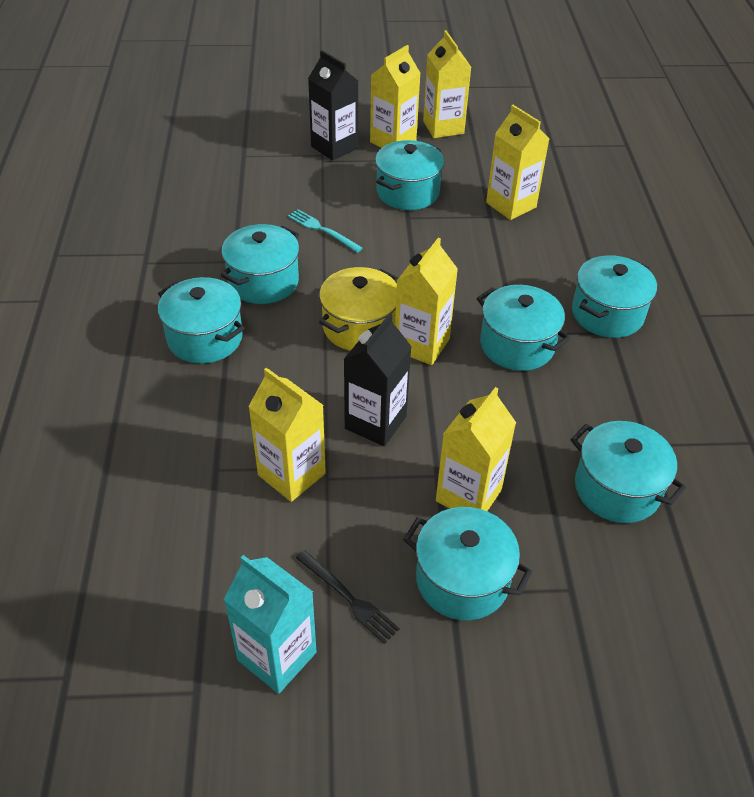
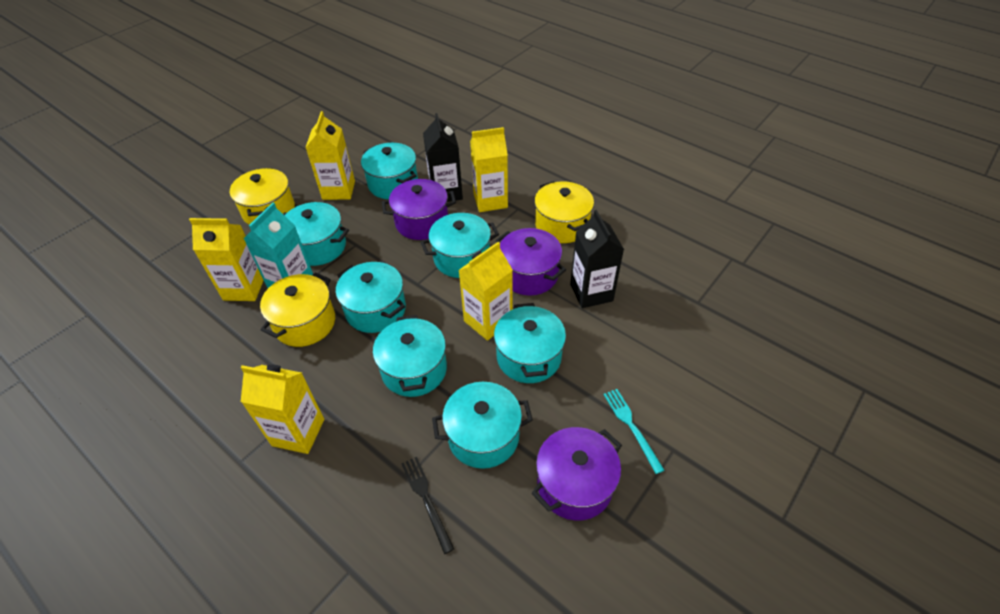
purple pot: none = 0 -> [382,179,456,240] [496,228,566,296] [532,427,622,521] = 3
yellow carton: [248,368,326,502] [370,45,421,148] [395,238,458,365] [423,30,471,138] [436,387,516,511] [486,105,549,220] = 6 -> [189,218,264,301] [241,365,324,454] [305,111,355,200] [459,242,513,341] [470,127,508,212] = 5
yellow pot: [319,267,398,351] = 1 -> [230,168,295,225] [260,272,335,347] [534,181,594,243] = 3

